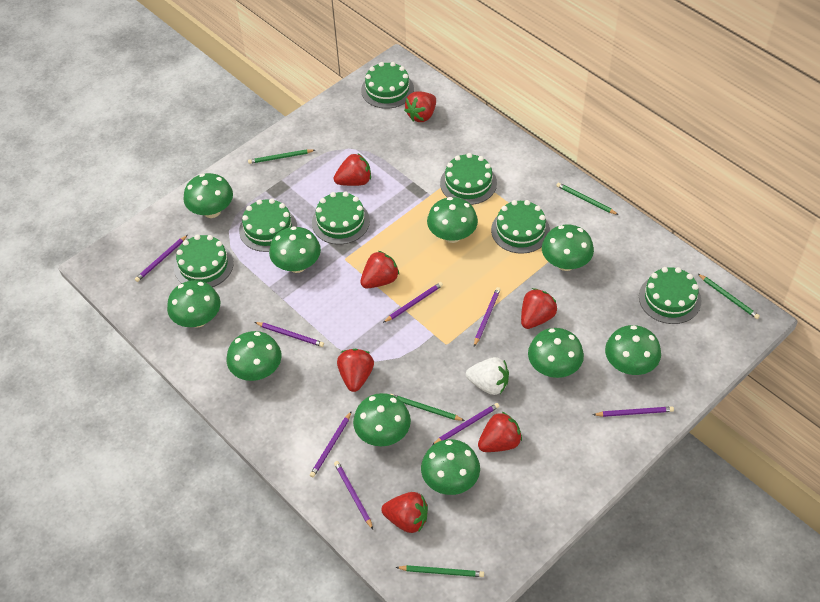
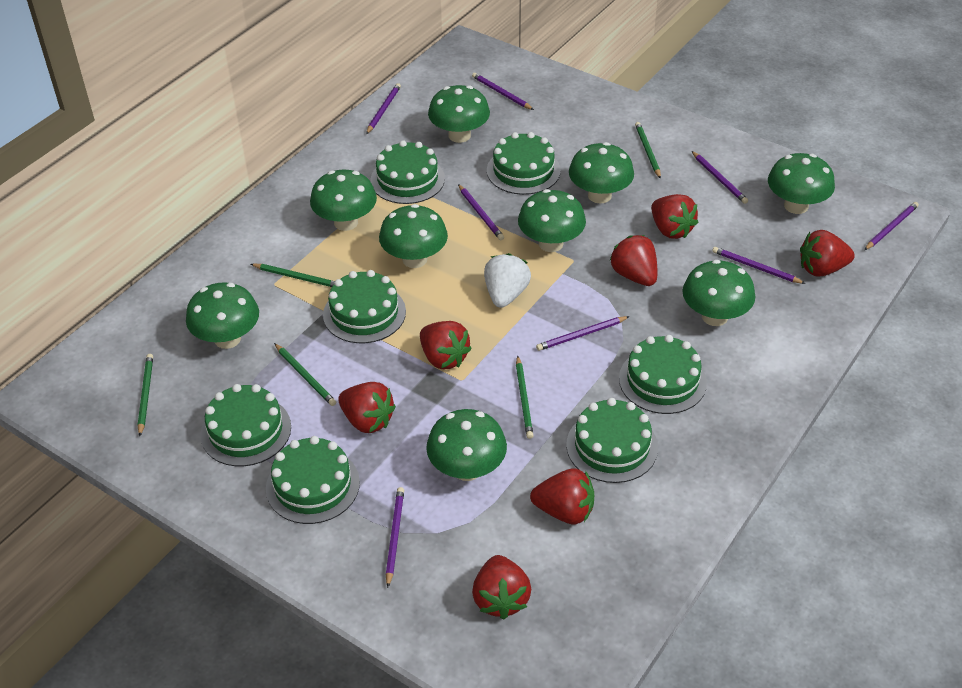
green mushroom: [167,280,220,328] [184,173,233,218] [227,331,282,381] [269,226,321,273] [353,393,411,446] [421,439,480,495] [427,197,478,243] [528,328,584,378] [542,225,594,271] [605,325,661,375] = 10 -> [186,282,259,349] [310,170,377,231] [379,204,448,268] [426,409,507,481] [428,85,490,143] [518,189,586,252] [569,142,634,204] [682,260,755,326] [768,153,835,214] = 9

